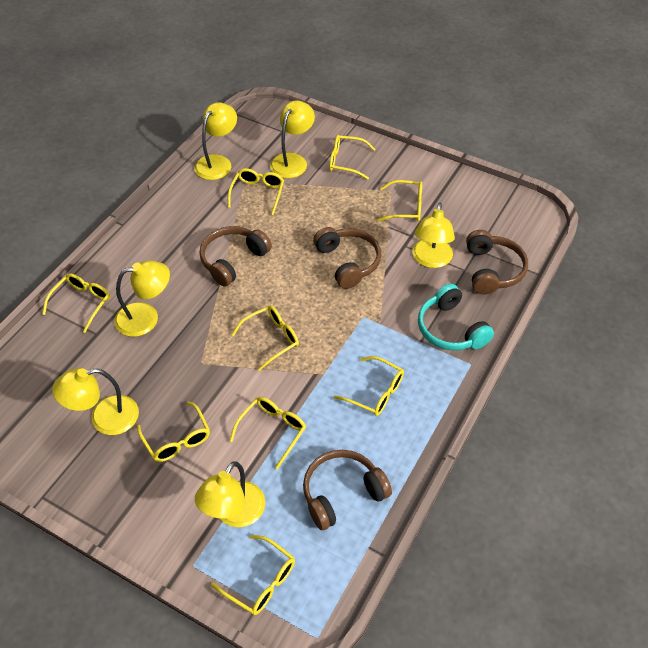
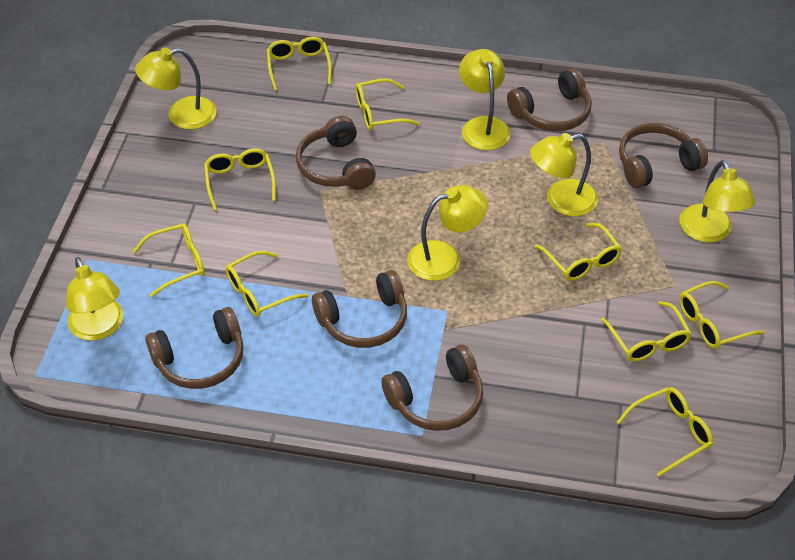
brown headphones: [200,226,272,286] [303,450,392,530] [313,227,381,289] [466,230,528,295] = 4 -> [145,307,243,389] [296,116,376,190] [312,270,407,348] [381,345,483,431] [507,68,592,132] [619,123,708,188] = 6
turquoise headphones: [418,284,494,351] = 1 -> none = 0

